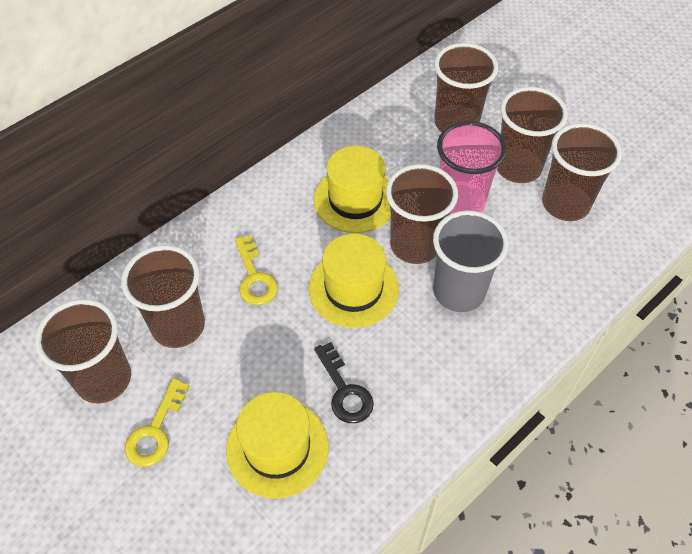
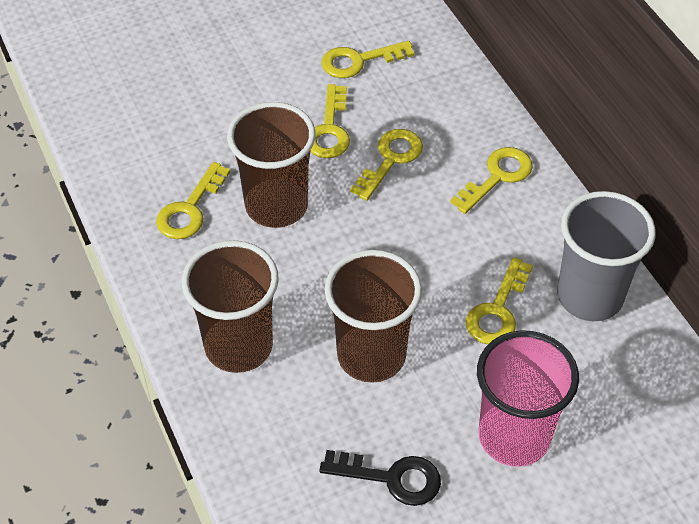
brown cup: [35,299,131,404] [121,245,205,348] [386,164,458,264] [434,43,498,132] [497,87,568,183] [542,123,622,221] = 6 -> [182,240,279,373] [227,102,316,228] [325,250,422,383] = 3
yellow hat: [226,392,329,498] [309,233,399,328] [314,146,391,233] = 3 -> none = 0
yellow key: [125,378,190,467] [235,235,278,305] = 2 -> [156,162,230,239] [310,84,350,158] [321,41,414,78] [350,129,423,201] [450,147,533,214] [466,257,533,344] = 6

